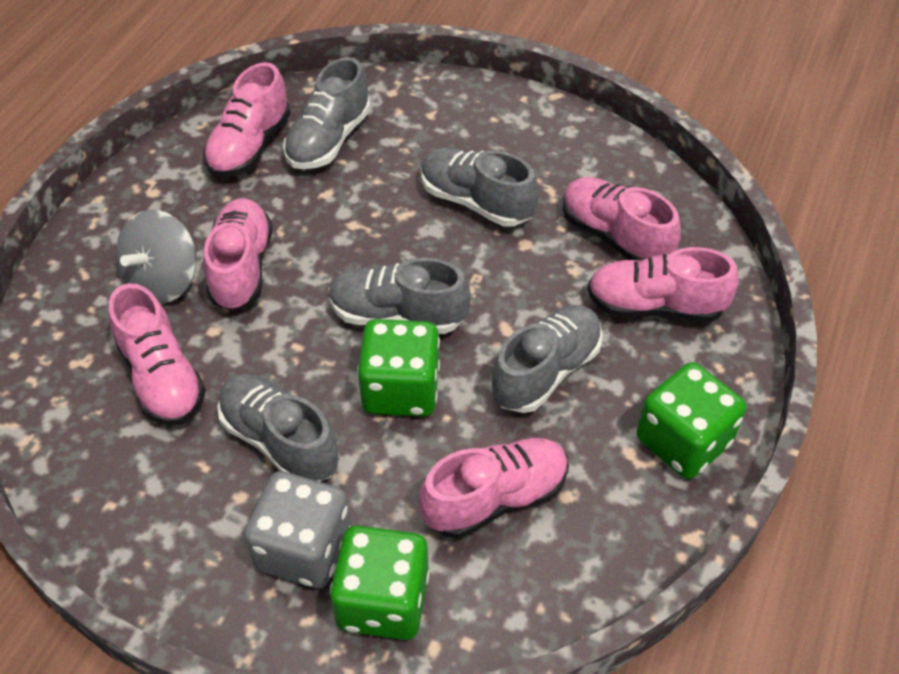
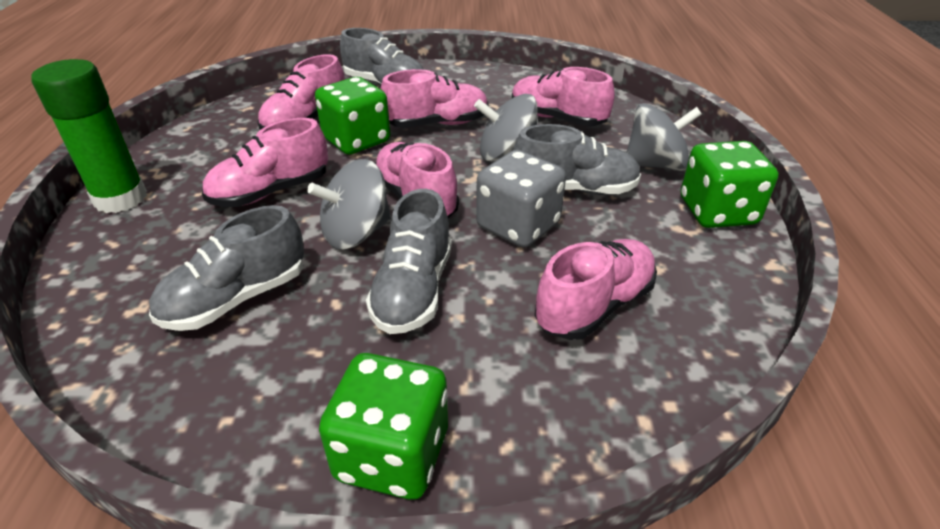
green glue stick: none = 0 -> [31,59,147,213] = 1
grey shoe: [217,374,339,482] [283,57,371,169] [329,258,471,334] [421,148,539,227] [491,305,603,413] = 5 -> [149,205,304,331] [340,28,424,85] [366,189,452,334] [513,124,641,195] = 4
grey spinning top: [115,210,197,304] = 1 -> [307,159,391,249] [474,94,538,162] [626,103,702,171] = 3

